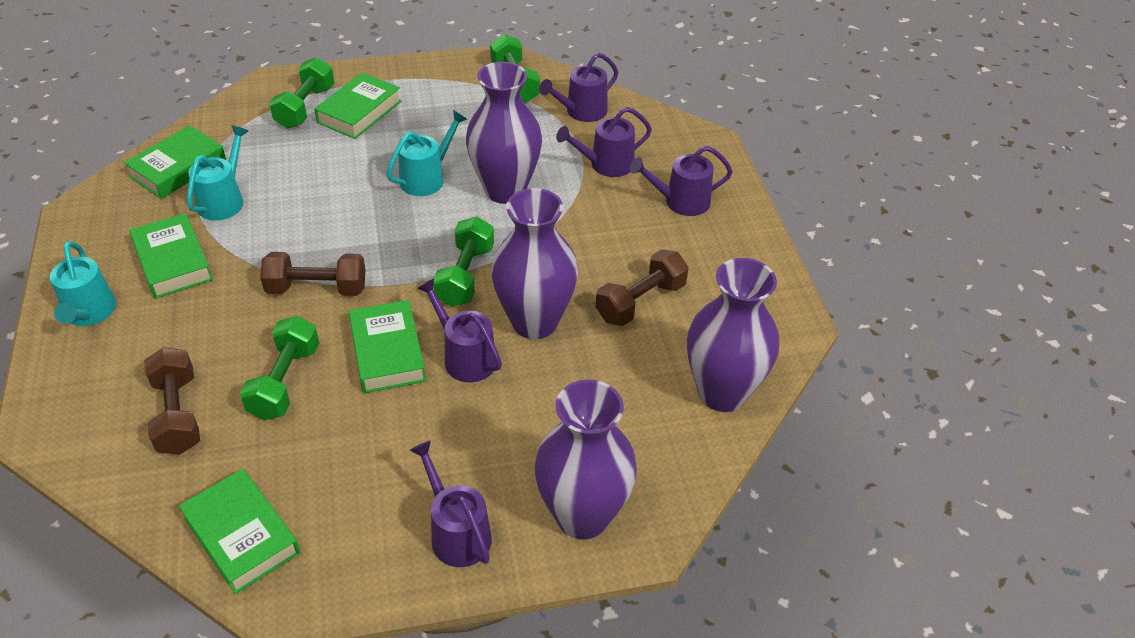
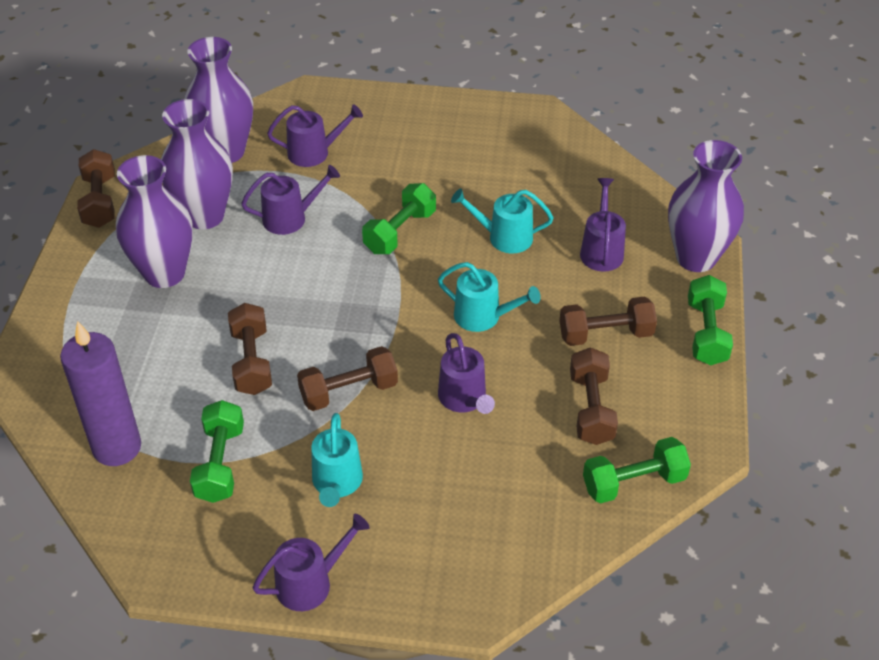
brown dumbbell: [144,347,200,455] [260,252,366,296] [596,249,689,326] = 3 -> [77,149,115,228] [228,303,272,395] [297,346,398,411] [560,297,657,346] [570,347,618,445] = 5
green book: [124,125,226,199] [129,213,213,299] [179,469,300,594] [314,72,402,139] [349,300,426,393] = 5 -> none = 0
purple candle: none = 0 -> [60,321,141,466] = 1

